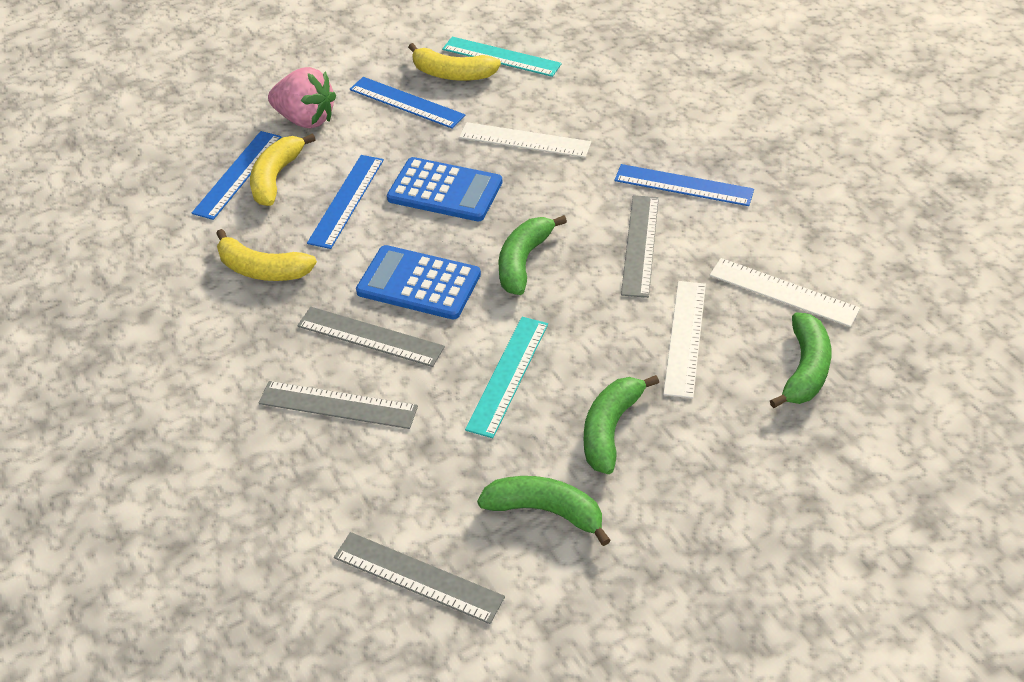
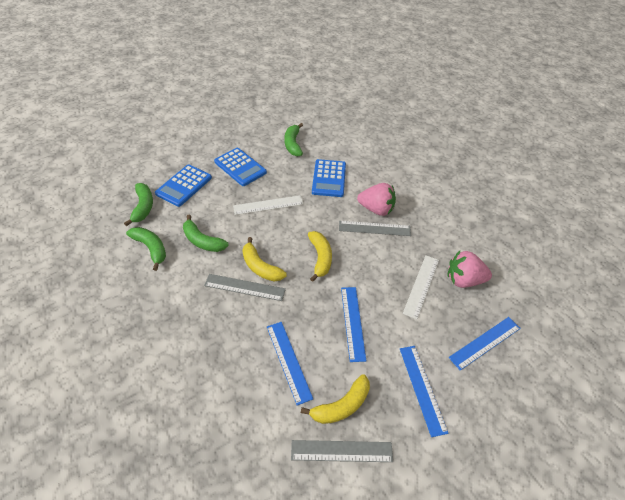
blue calculator: [356,245,481,320] [387,157,502,221] = 2 -> [155,164,212,207] [214,148,267,186] [312,159,346,197] = 3
grey ruler: [259,381,418,429] [297,307,445,367] [334,532,505,624] [621,195,659,298] = 4 -> [204,274,286,301] [291,440,393,462] [339,221,411,236] = 3
pink strawberry: [268,67,336,128] = 1 -> [357,183,396,216] [447,251,492,288] = 2
turquoise ruler: [442,37,562,77] [465,317,548,438] = 2 -> none = 0
white ruler: [459,122,591,158] [663,281,706,399] [710,258,860,327] = 3 -> [233,195,304,215] [403,255,439,319] = 2

